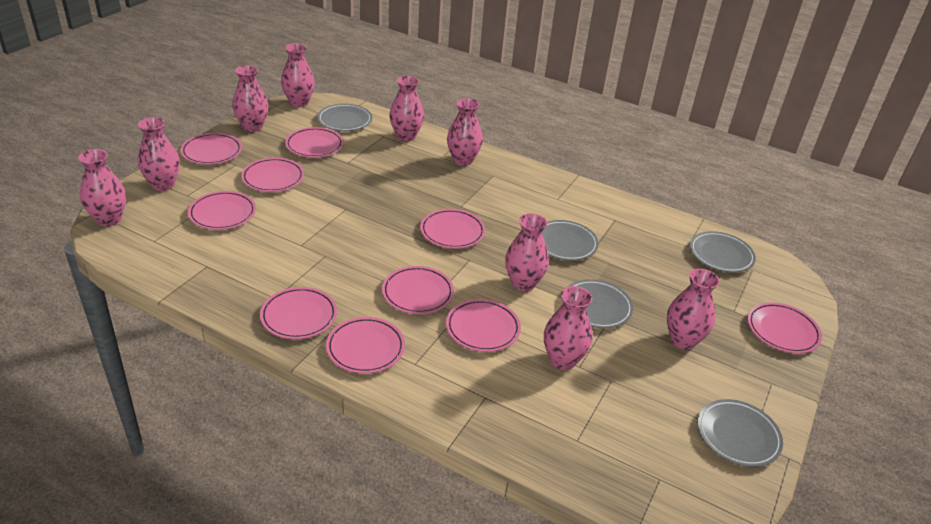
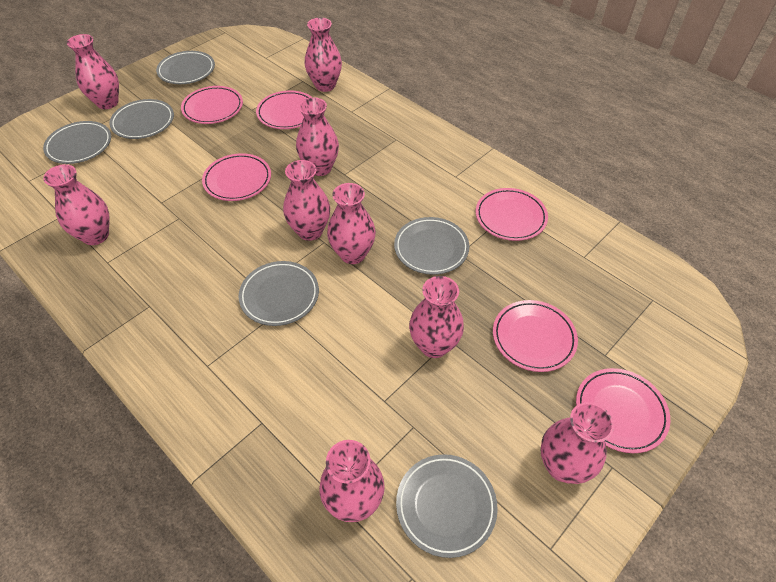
grey plate: [317,104,372,131] [542,220,599,261] [562,279,633,328] [690,231,756,273] [698,399,783,467] = 5 -> [43,121,111,164] [109,99,174,139] [156,51,215,84] [238,261,319,326] [394,217,469,275] [396,454,498,558] = 6
pink plate: [180,133,242,165] [188,191,256,230] [241,158,304,192] [260,287,337,339] [285,127,344,158] [326,317,405,374] [382,266,454,314] [420,209,485,249] [446,299,521,352] [748,302,822,354] = 10 -> [181,86,243,124] [202,153,271,201] [256,90,313,129] [476,188,548,241] [493,300,578,372] [576,368,670,453] = 6

